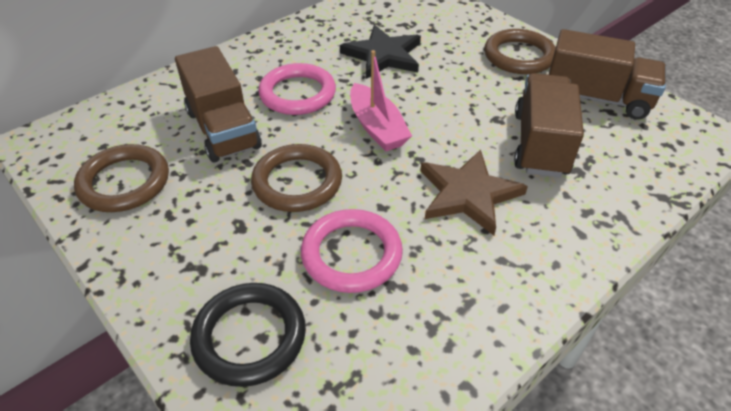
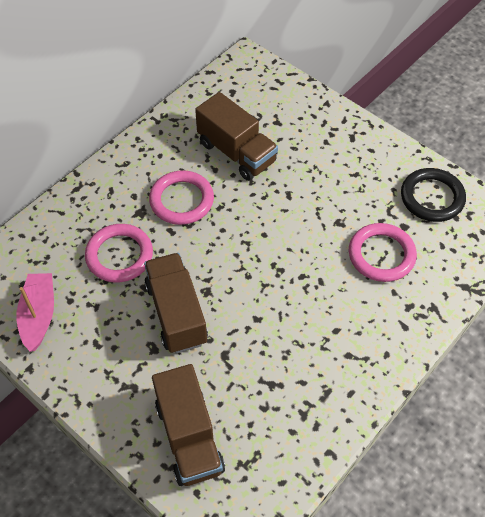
black star: [340,25,421,79] = 1 -> none = 0
brown ring: [74,144,169,212] [251,144,342,212] [484,29,556,74] = 3 -> none = 0
brown star: [420,150,528,235] = 1 -> none = 0
pink ring: [258,63,336,115] [301,209,403,293] = 2 -> [85,224,153,283] [149,171,214,225] [349,223,417,282] = 3

